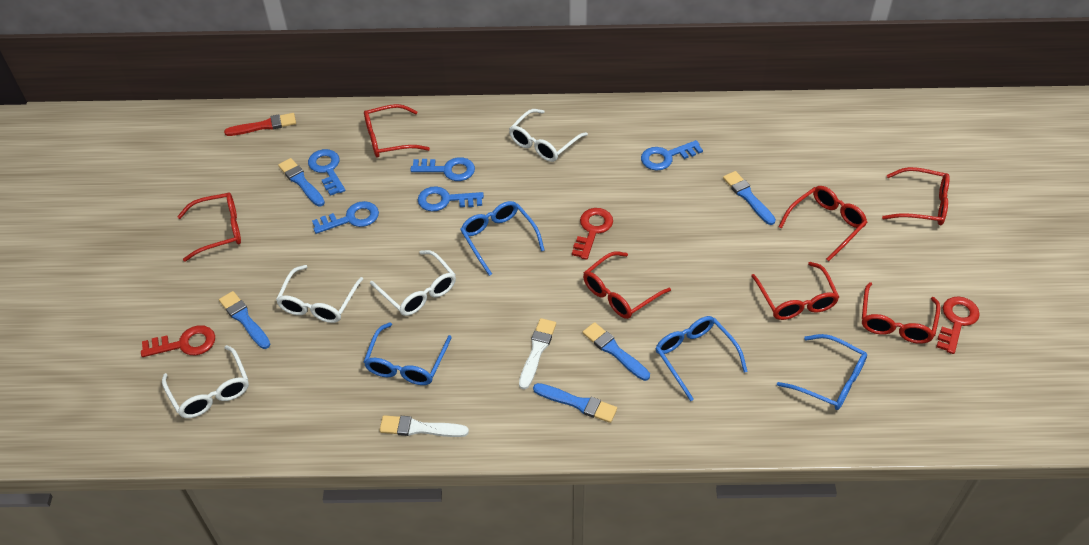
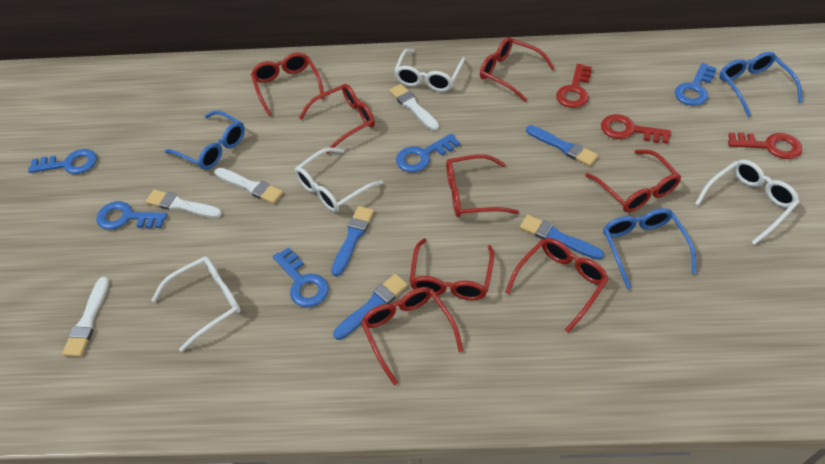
blue brush: [219,291,271,349] [278,158,325,206] [533,383,617,423] [583,322,650,381] [723,171,776,225] = 5 -> [331,206,374,276] [333,274,408,340] [520,215,604,260] [526,125,598,166] = 4
blue glasses: [364,322,452,385] [460,201,545,276] [655,316,748,401] [777,334,867,410] = 4 -> [164,110,245,170] [603,208,696,289] [719,52,803,117] = 3
red brush: [224,113,296,136] = 1 -> none = 0
red glasses: [177,192,241,262] [364,104,430,158] [583,251,671,319] [751,262,839,320] [779,186,868,261] [862,282,940,344] [882,167,950,225] = 7 -> [251,52,325,116] [299,84,375,154] [361,287,463,385] [409,238,494,300] [446,154,519,217] [480,37,555,102] [505,238,609,333] [585,150,681,212] = 8
white brush: [379,415,469,437] [519,318,556,389] = 2 -> [62,277,109,357] [145,190,222,218] [215,168,283,204] [389,84,439,131] = 4

